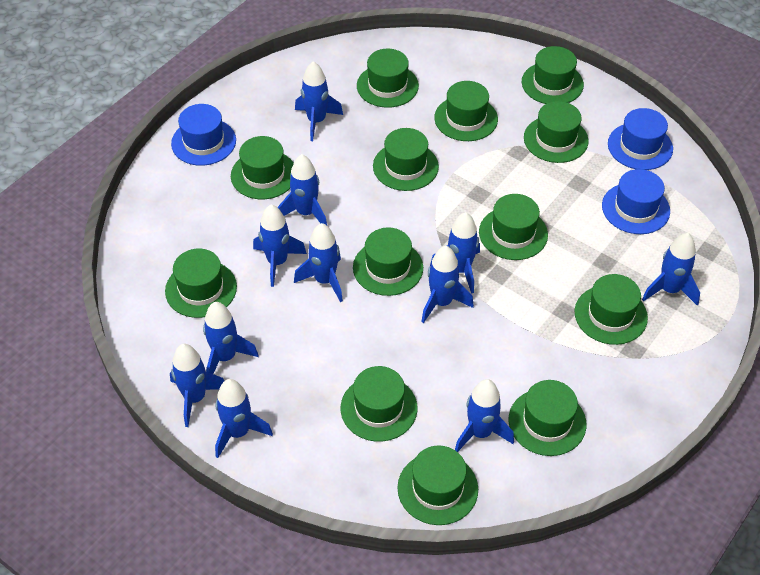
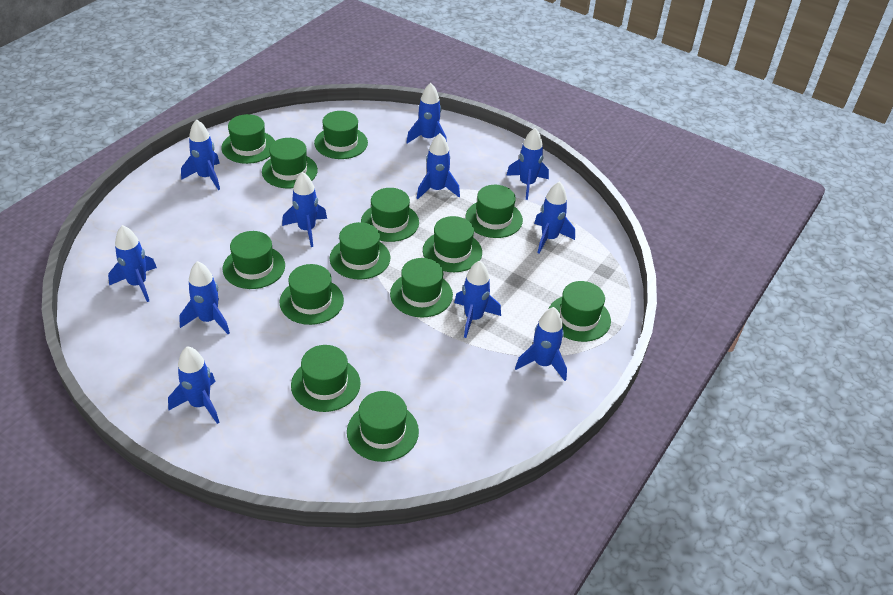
blue hat: [171,104,236,166] [602,169,670,234] [608,108,673,170] = 3 -> none = 0

